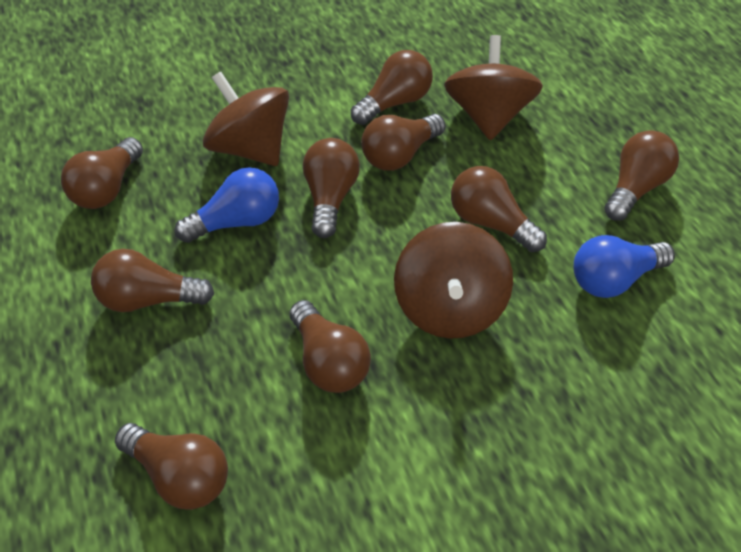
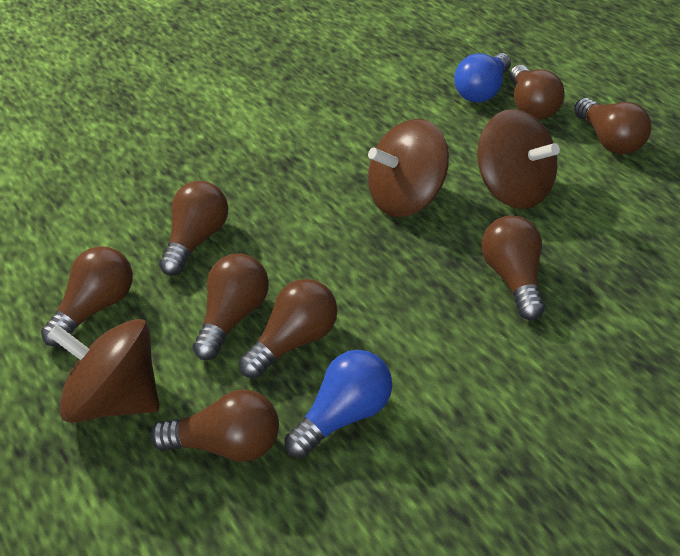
brown light bulb: [61,137,143,209] [91,249,214,312] [115,423,228,510] [290,300,371,393] [303,138,360,238] [351,50,433,125] [361,114,446,171] [451,166,547,252] [604,130,679,221] = 9 -> [41,246,133,347] [150,389,279,462] [159,181,228,276] [193,253,269,360] [239,279,338,378] [481,215,545,320] [509,65,565,120] [574,98,651,154] = 8

